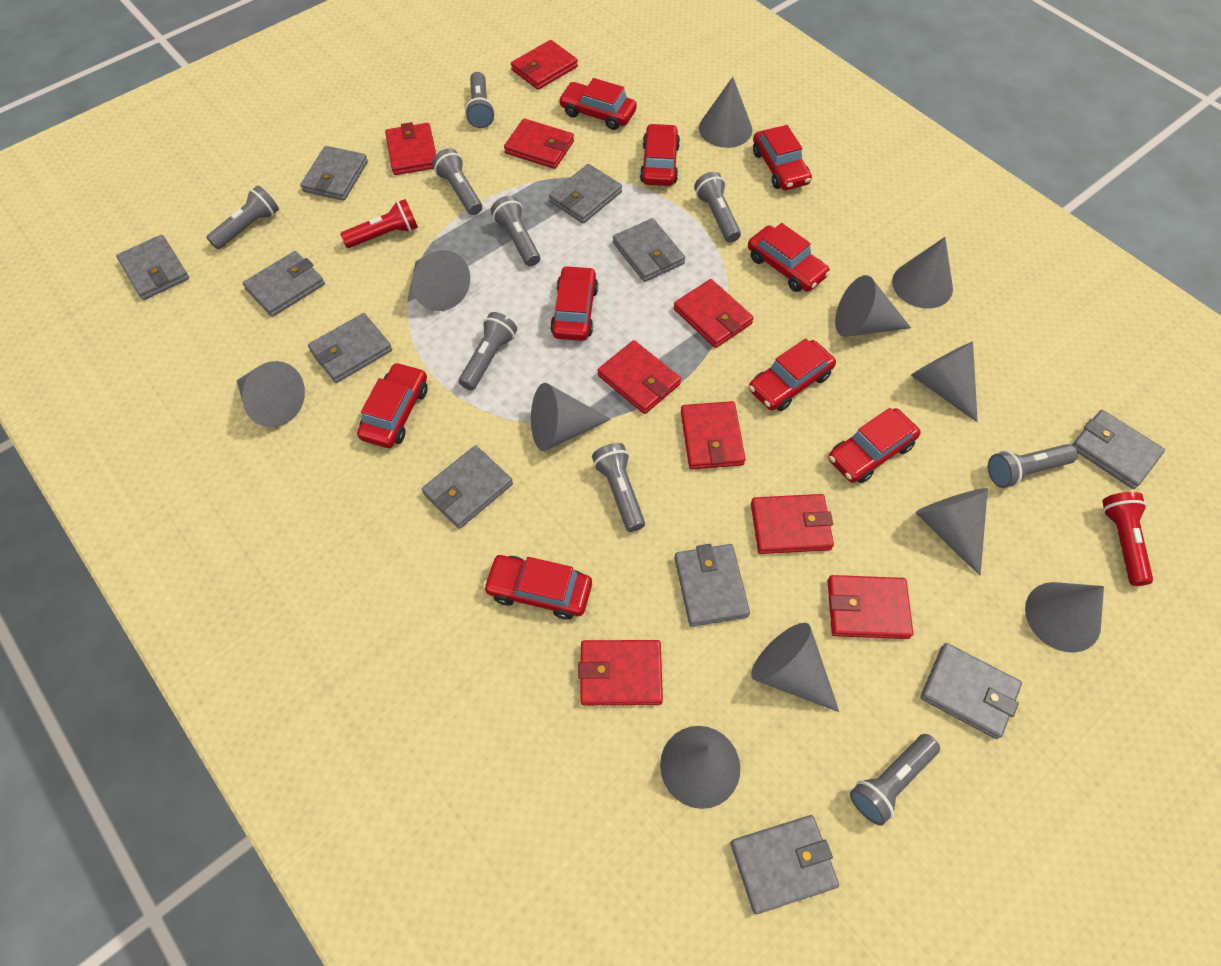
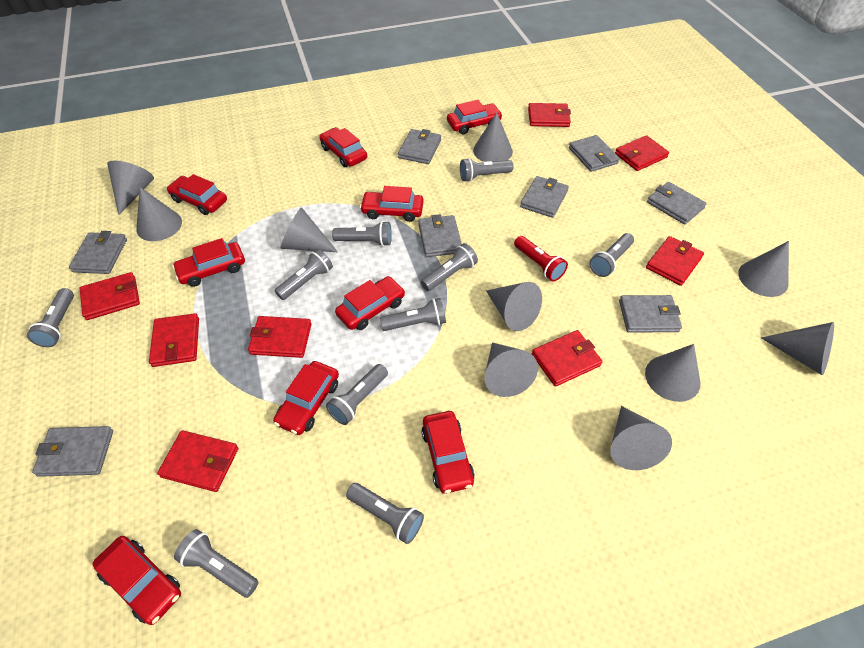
grey cone: [237,361,305,427] [412,250,470,311] [531,383,611,451] [660,726,740,809] [699,77,752,148] [751,623,839,712] [835,275,911,337] [892,237,953,309] [911,342,978,422] [915,488,988,576] [1025,582,1104,653] = 11 -> [107,161,154,215] [136,187,182,241] [280,207,338,252] [473,112,513,162] [485,342,538,397] [486,282,542,331] [610,406,672,470] [645,344,700,402] [738,241,789,297] [761,322,834,375] = 10
grey flashlight: [206,185,279,249] [432,148,482,215] [459,312,517,390] [465,72,495,128] [491,196,540,266] [592,443,645,532] [694,172,741,243] [850,734,940,826] [988,444,1078,488] = 9 -> [27,288,74,347] [174,529,259,598] [275,249,333,300] [326,364,388,425] [332,221,392,246] [346,483,424,544] [380,298,446,331] [421,243,478,291] [460,158,513,182] [589,233,634,277] = 10
grey wallet: [116,235,189,300] [243,251,325,317] [300,146,368,201] [308,313,392,383] [422,445,513,529] [549,164,622,223] [613,218,685,282] [674,544,750,627] [731,815,839,914] [920,643,1022,739] [1072,410,1165,489] = 11 -> [32,426,113,477] [69,231,127,274] [398,129,441,164] [418,214,462,257] [520,176,569,218] [569,135,620,172] [619,295,682,332] [647,182,707,225] = 8
red flashlight: [340,199,418,248] [1102,492,1153,586] = 2 -> [514,236,568,281] = 1
red wallet: [385,122,436,175] [504,118,574,169] [511,40,578,90] [578,640,663,705] [597,340,681,414] [674,279,754,348] [681,401,746,469] [751,494,834,554] [828,575,913,639] = 9 -> [80,272,140,320] [149,313,199,367] [157,430,238,492] [248,316,312,358] [528,103,571,127] [532,330,603,387] [615,135,669,171] [646,236,704,286] = 8

